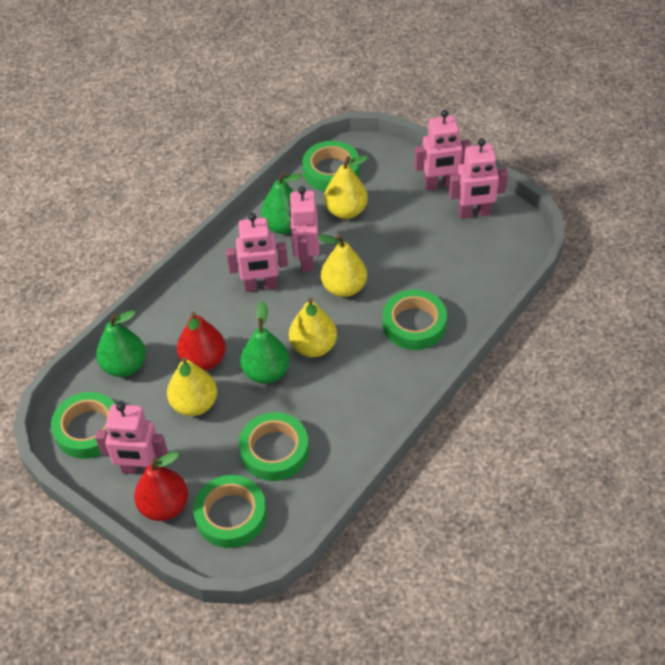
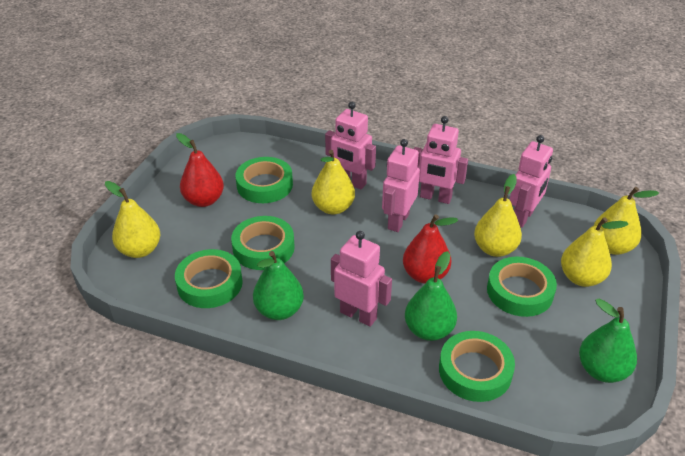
yellow pear: [167,357,217,416] [289,297,337,357] [318,234,367,297] [324,156,368,219] = 4 -> [105,181,160,258] [312,150,355,215] [474,174,522,257] [561,217,629,287] [594,187,659,255] = 5

